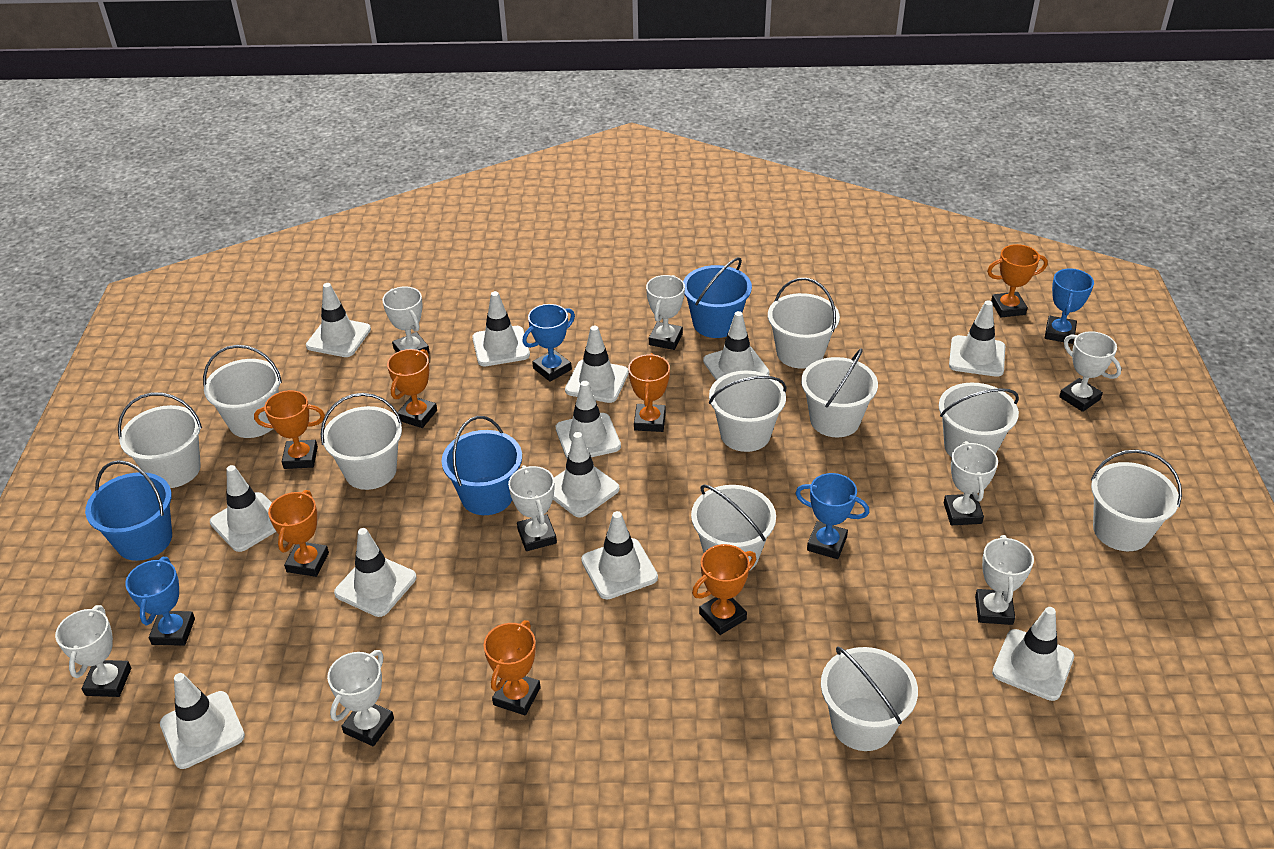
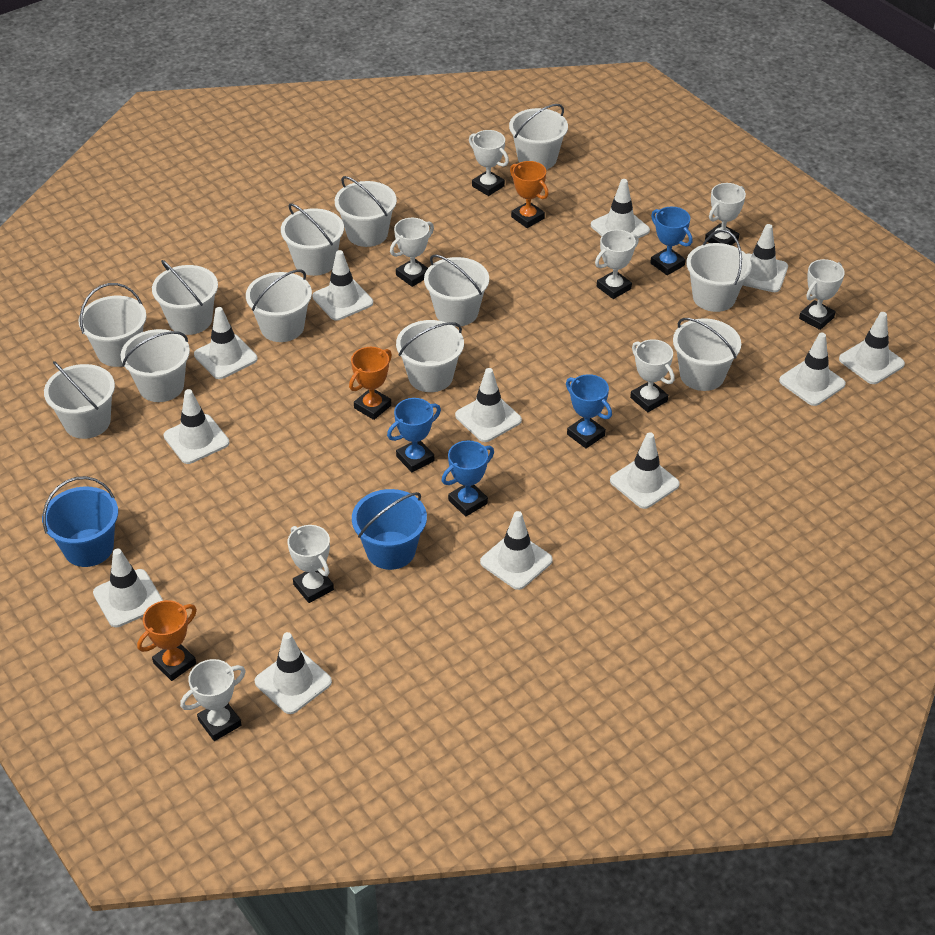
blue bucket: [85,460,172,561] [441,416,522,515] [683,257,752,338] = 3 -> [42,476,118,567] [352,489,427,570] = 2
orange trophy: [254,390,325,469] [268,490,329,577] [387,349,437,428] [484,620,541,715] [628,353,670,432] [692,544,756,635] [987,244,1048,317] = 7 -> [137,600,197,681] [349,347,392,420] [510,161,549,228] = 3
white bucket: [118,393,202,488] [203,345,282,438] [321,393,402,490] [691,484,776,571] [709,371,786,452] [768,278,840,369] [801,348,878,438] [821,647,918,751] [939,383,1019,458] [1091,449,1182,551] = 10 -> [44,361,115,439] [79,283,146,367] [121,329,190,402] [152,260,218,335] [246,269,312,342] [281,203,344,276] [335,176,397,247] [396,320,464,392] [424,255,489,327] [509,104,568,170] [673,318,741,391] [686,230,752,312] = 12

